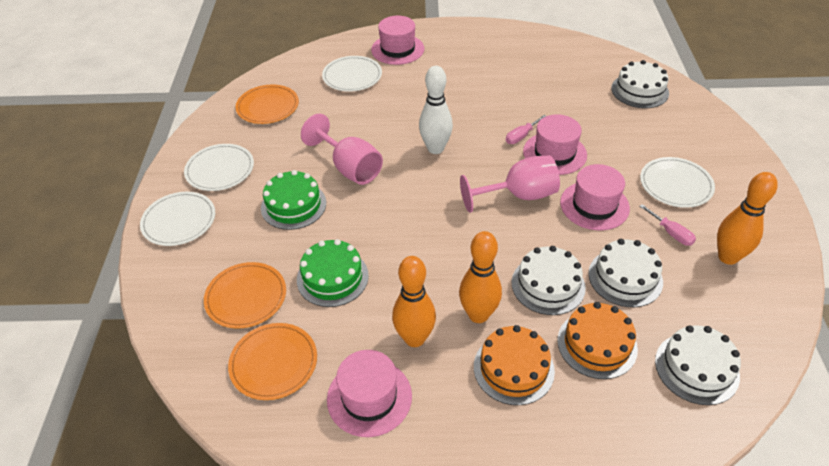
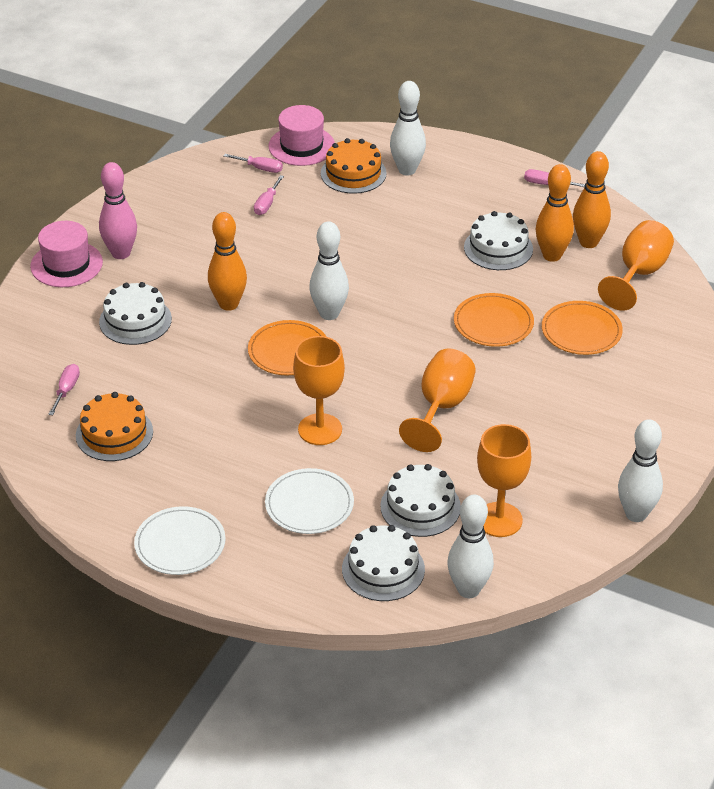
green cake: [261,170,326,230] [297,239,369,307] = 2 -> none = 0
orange goblet: none = 0 -> [293,336,345,445] [399,348,476,452] [477,424,531,537] [598,220,674,311] = 4
pink bowling pin: none = 0 -> [99,162,137,259] = 1
pink goblet: [301,114,383,185] [460,155,560,213] = 2 -> none = 0
pink hat: [327,350,412,437] [371,16,424,65] [523,114,587,175] [560,164,630,230] = 4 -> [30,221,103,287] [268,105,335,166] = 2
pink screwdriver: [506,115,546,144] [639,204,696,246] = 2 -> [48,364,80,415] [224,154,283,173] [254,175,284,215] [524,169,585,187] = 4
white bowling pin: [419,66,453,154] = 1 -> [309,221,349,320] [390,81,426,175] [447,495,494,598] [618,419,663,522] = 4
white plate: [140,192,215,246] [184,144,254,191] [322,56,382,92] [640,157,715,208] = 4 -> [134,506,226,575] [265,468,354,534] = 2

